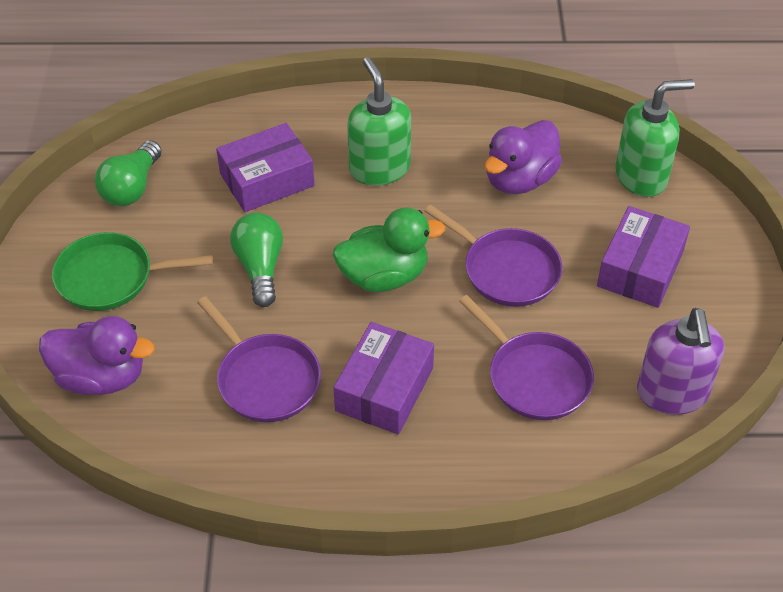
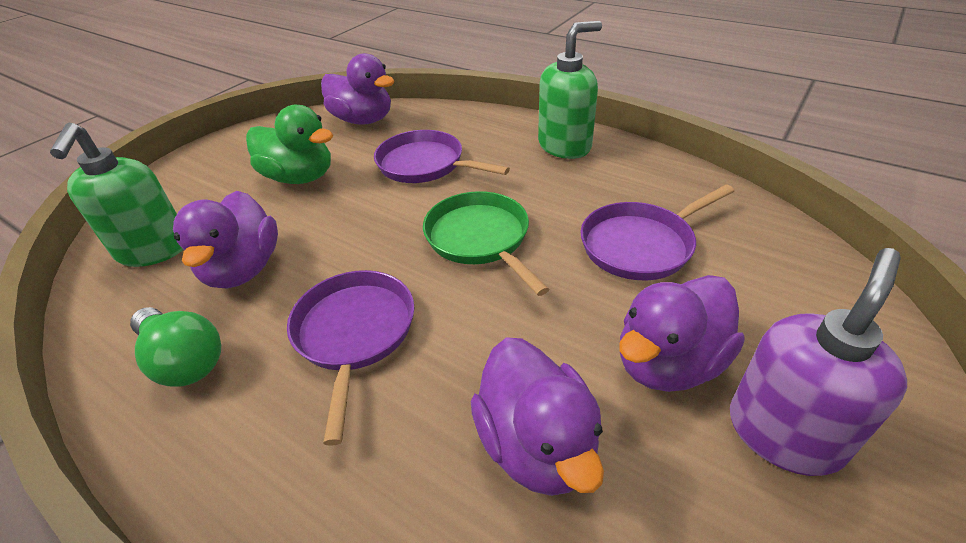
green light bulb: [95,140,162,206] [230,213,283,307] = 2 -> [130,307,221,387] = 1
purple box: [216,123,315,212] [334,322,434,434] [597,206,690,308] = 3 -> none = 0
purple duck: [39,316,155,395] [484,120,562,194] = 2 -> [173,191,278,288] [321,53,395,125] [471,337,604,496] [619,275,745,392] = 4

